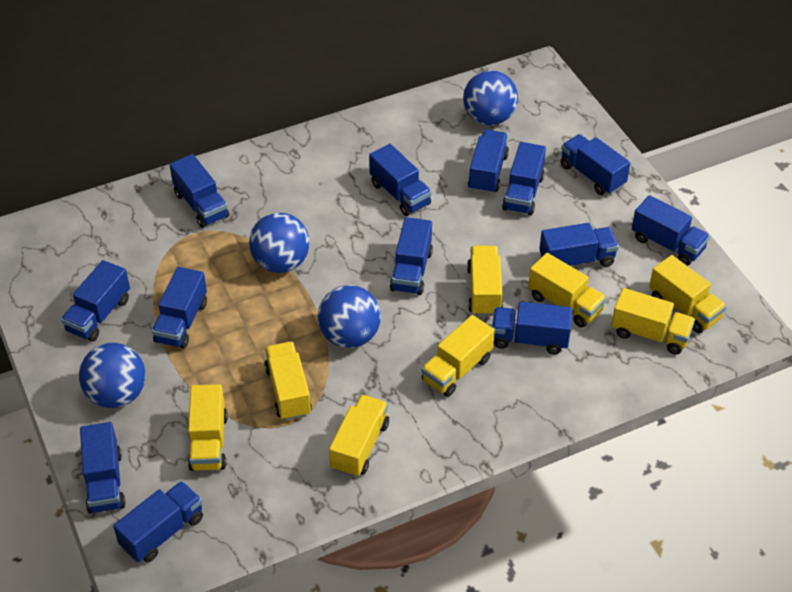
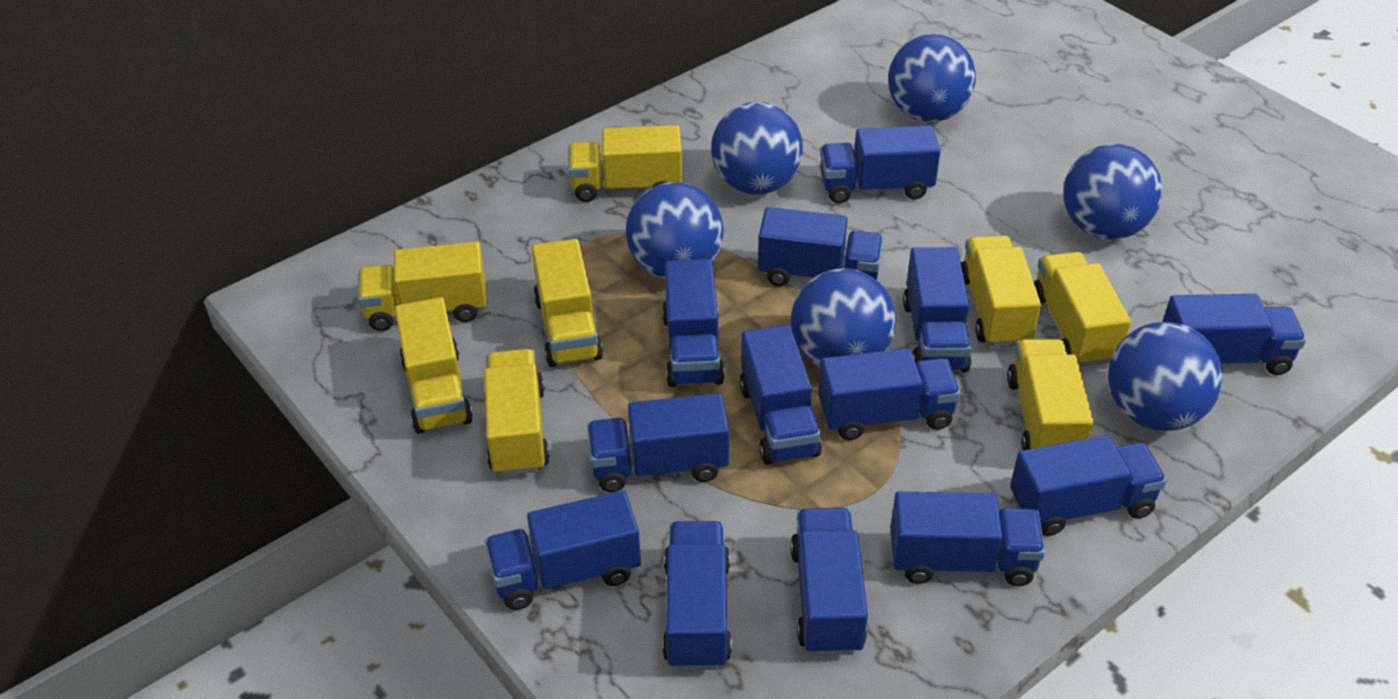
blue ball: [79,343,146,408] [249,213,310,273] [318,285,381,348] [463,70,518,125] = 4 -> [626,182,724,279] [711,102,803,195] [791,268,896,367] [888,34,976,122] [1063,144,1162,240] [1108,322,1222,431] = 6

